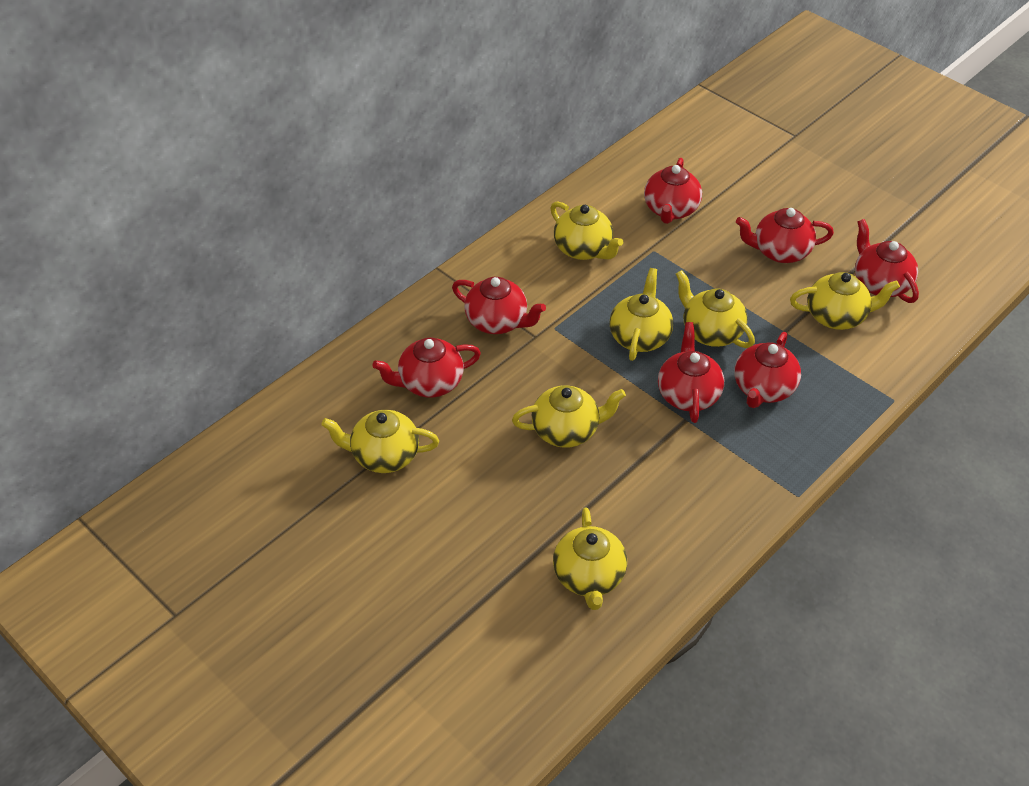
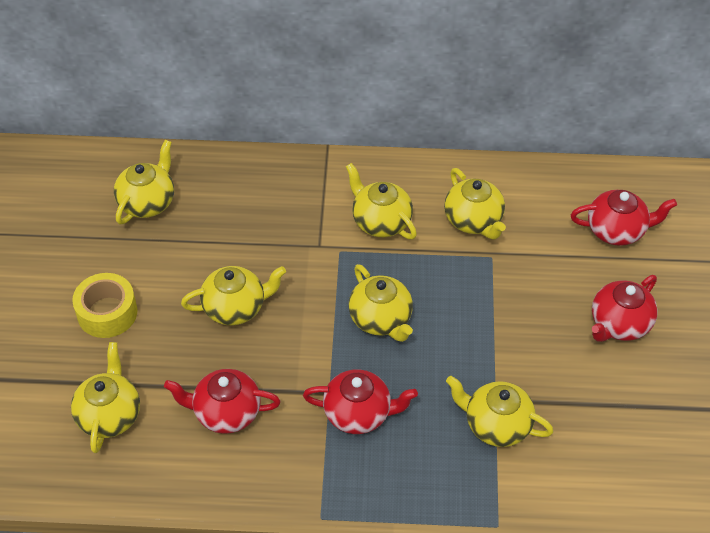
red teapot: [372,337,481,397] [452,277,546,334] [644,158,702,224] [658,322,724,423] [734,332,801,408] [736,208,834,263] [855,219,919,303] = 7 -> [164,369,280,434] [303,369,418,434] [571,190,677,246] [592,275,658,341] = 4
yellow tape: none = 0 -> [72,273,137,338] = 1

